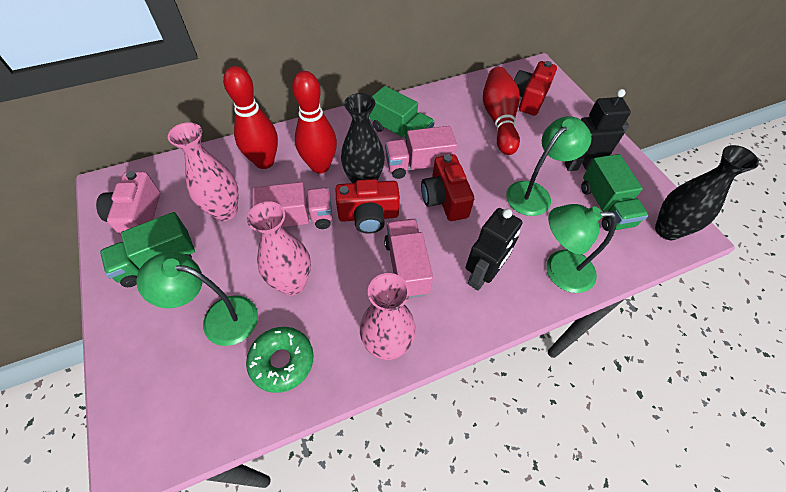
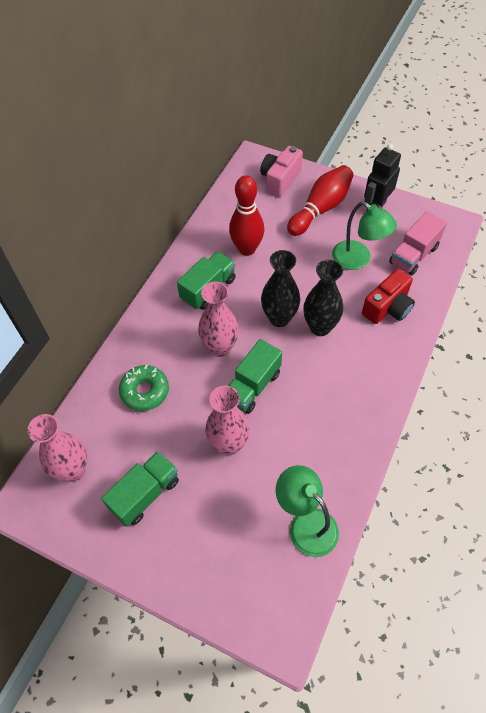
black robot: [465,208,522,291] [565,89,631,171] = 2 -> [364,144,401,212] = 1
green lamp: [136,252,258,346] [506,116,592,216] [546,204,617,293] = 3 -> [276,465,339,557] [332,202,397,270] = 2
pink truck: [252,182,332,229] [384,219,433,298] [385,126,457,179] = 3 -> [389,211,447,276] = 1
red bowling pin: [223,66,278,169] [292,71,337,173] [483,67,520,155] = 3 -> [229,175,264,256] [287,165,354,236] = 2
red camera: [336,179,400,234] [421,154,474,221] [514,61,557,116] = 3 -> [362,269,415,324] = 1

